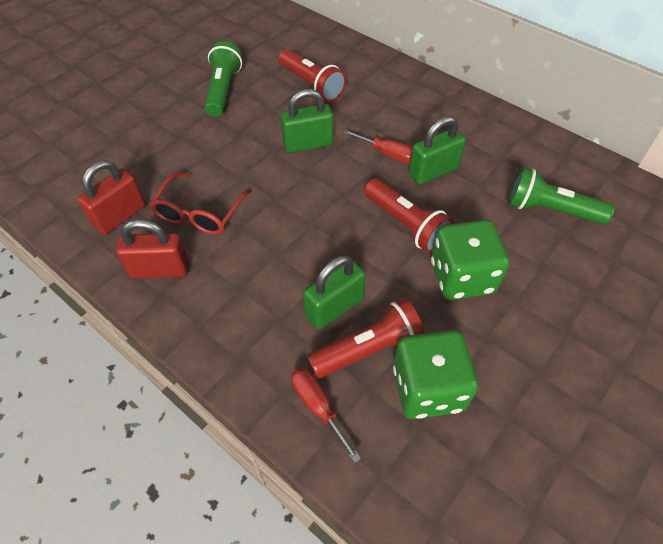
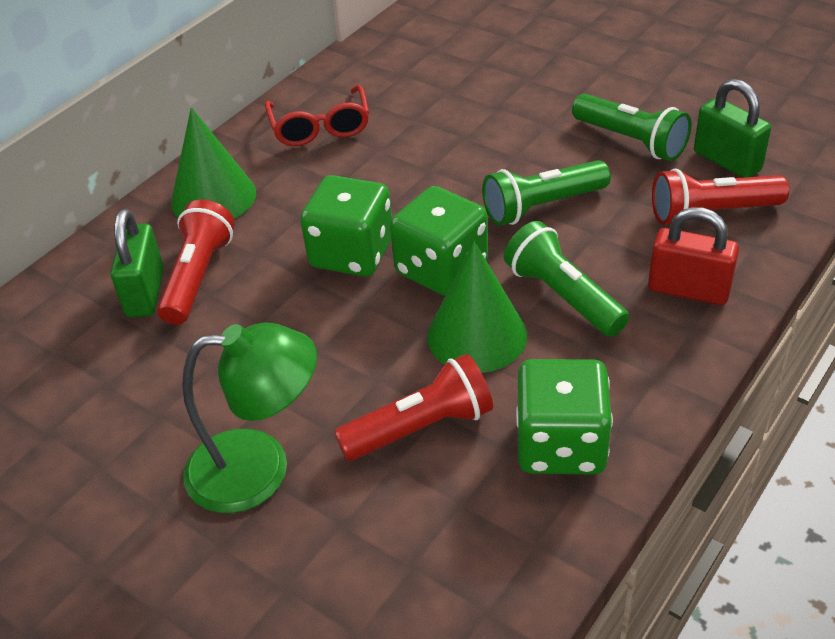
green cone: none = 0 -> [171,108,256,219] [427,241,527,373] = 2
green dice: [393,330,478,419] [431,220,509,300] = 2 -> [300,175,392,277] [390,186,488,296] [516,359,613,474] = 3
green flashlight: [204,41,242,117] [508,167,614,225] = 2 -> [482,160,611,226] [504,221,629,337] [572,94,692,161] = 3
green lamp: none = 0 -> [182,322,317,513] = 1
green padlock: [280,89,333,153] [303,256,366,330] [409,116,466,185] = 3 -> [111,209,164,317] [694,79,771,178] = 2
red padlock: [77,160,145,235] [116,219,189,279] = 2 -> [648,207,739,305] = 1
red screwdriver: [291,368,361,463] [343,130,413,163] = 2 -> none = 0

